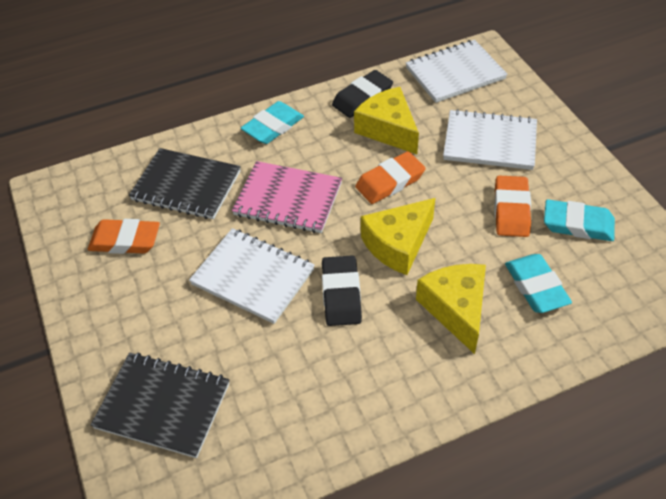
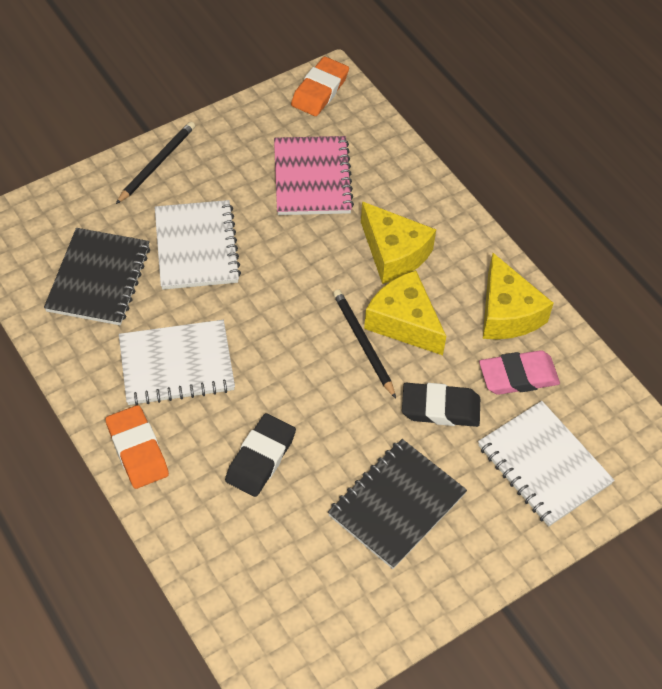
black pencil: none = 0 -> [116,122,195,204] [333,289,396,399] = 2
orange eraser: [88,219,160,254] [355,151,426,204] [494,175,531,237] = 3 -> [106,405,169,489] [291,57,349,116] = 2
pink eraser: none = 0 -> [479,350,560,395] = 1
turquoise eraser: [241,101,304,144] [505,254,572,313] [544,200,615,241] = 3 -> none = 0

